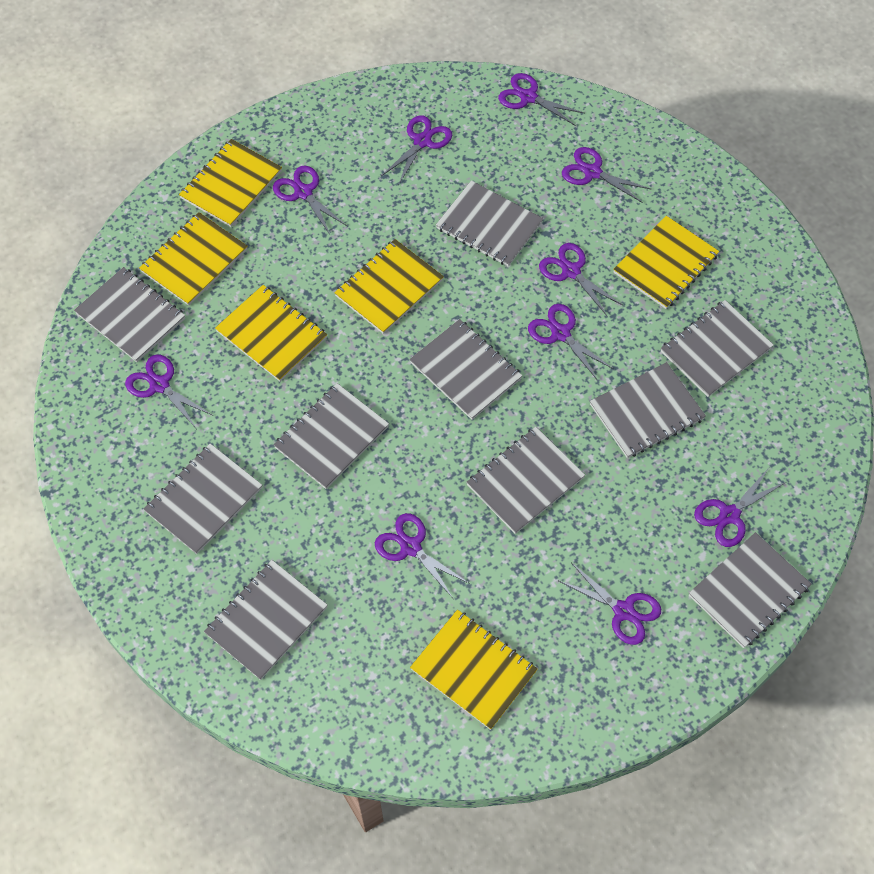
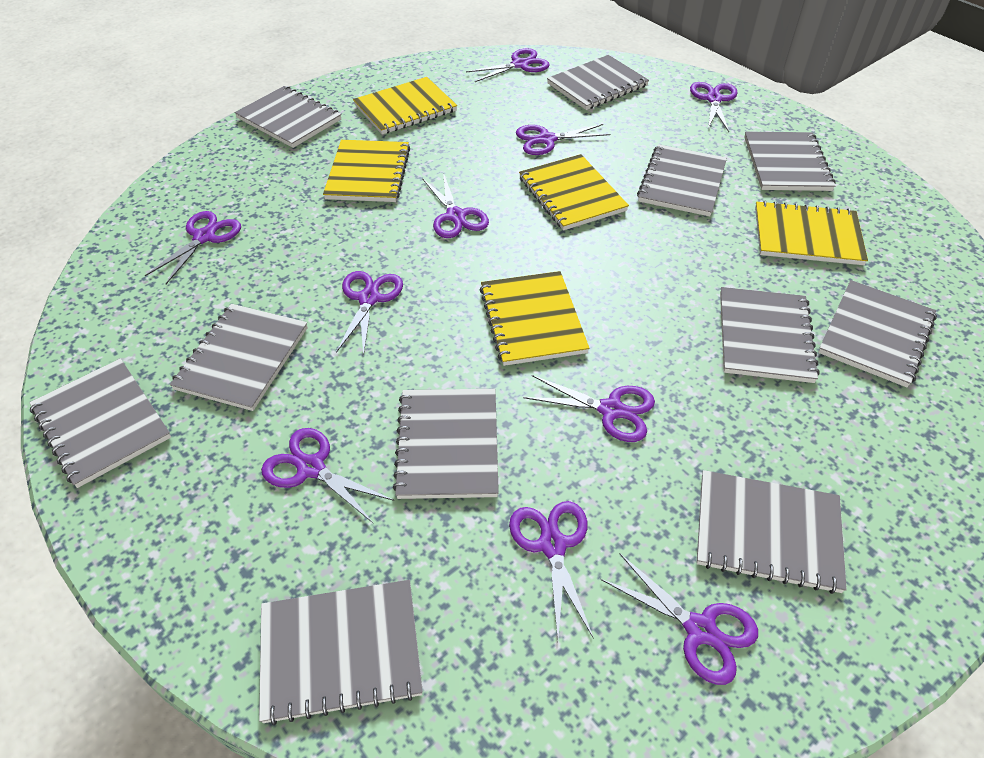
grey notebook: [74,267,185,362] [143,443,263,554] [204,560,328,680] [274,383,389,489] [409,319,522,420] [436,181,543,267] [466,427,585,534] [590,362,706,458] [661,300,774,397] [689,532,812,648] = 10 -> [30,358,171,488] [170,304,308,411] [235,86,341,148] [259,580,423,725] [393,389,499,499] [547,55,649,110] [637,144,727,216] [697,470,847,594] [720,287,820,383] [744,131,836,191] [818,280,937,387] = 11
yellow notebook: [139,212,247,306] [179,139,282,227] [215,285,327,381] [334,239,444,334] [410,610,538,730] [613,216,719,309] = 6 -> [323,140,410,202] [353,77,457,135] [480,271,590,366] [519,154,629,230] [755,201,868,265] = 5

